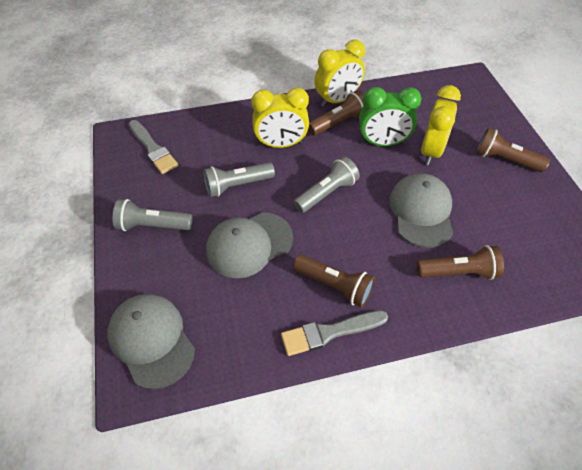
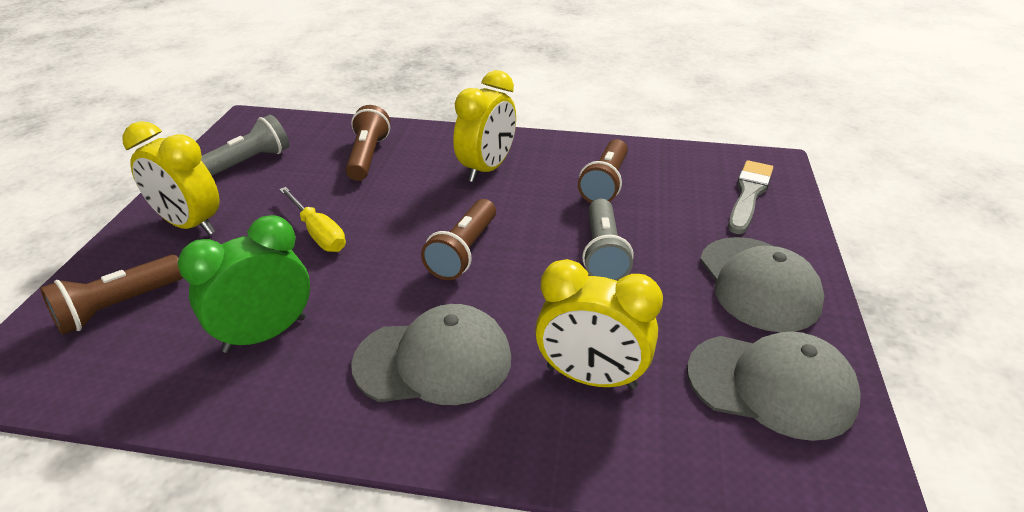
grey brush: [129,120,178,174] [281,310,388,356] = 2 -> [728,160,773,234] = 1
grey flashlight: [113,199,193,231] [203,162,275,197] [294,157,360,213] = 3 -> [201,115,289,176] [582,199,634,281] = 2
yellow screwdriver: none = 0 -> [279,187,346,252] = 1

